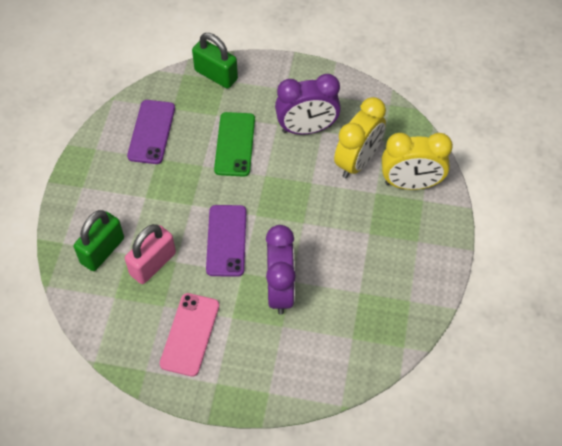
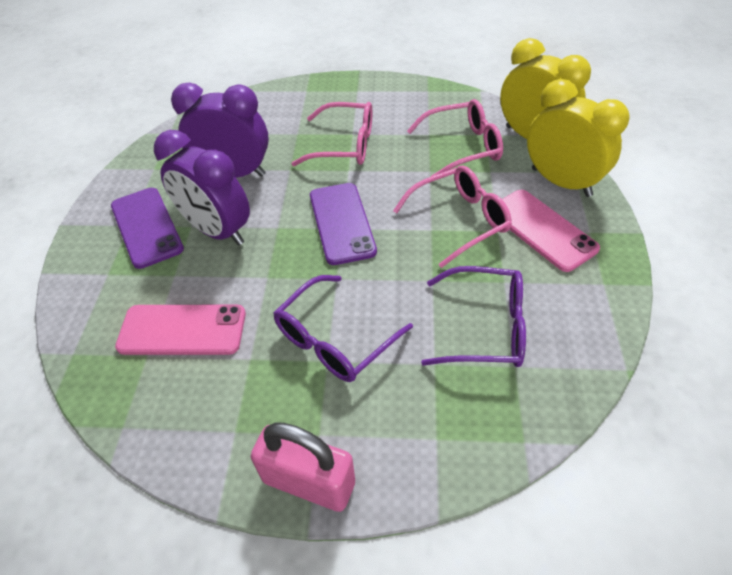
green padlock: [74,210,124,271] [192,33,238,89] = 2 -> none = 0
green phone: [214,112,255,177] = 1 -> none = 0
pink glasses: none = 0 -> [292,102,372,166] [393,165,512,268] [407,99,503,176] = 3
pink phone: [160,293,219,377] = 1 -> [115,305,246,355] [502,190,600,272] = 2
purple glasses: none = 0 -> [273,275,413,382] [421,266,526,367] = 2

